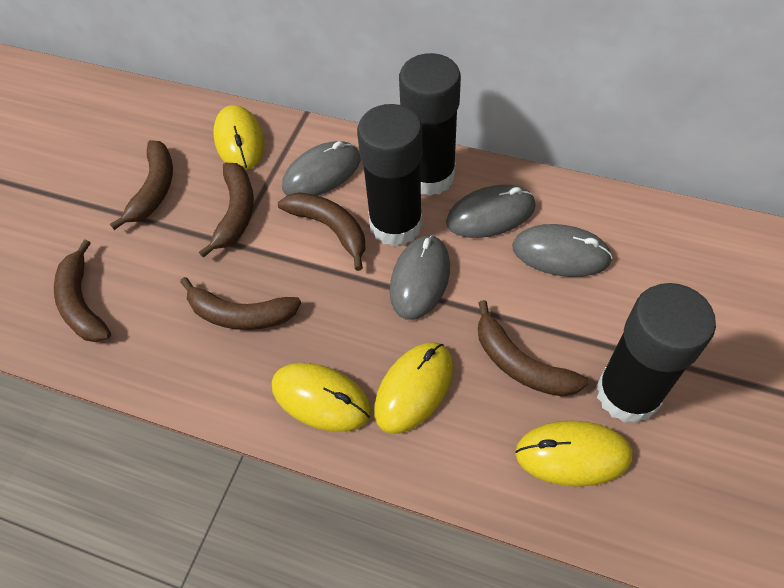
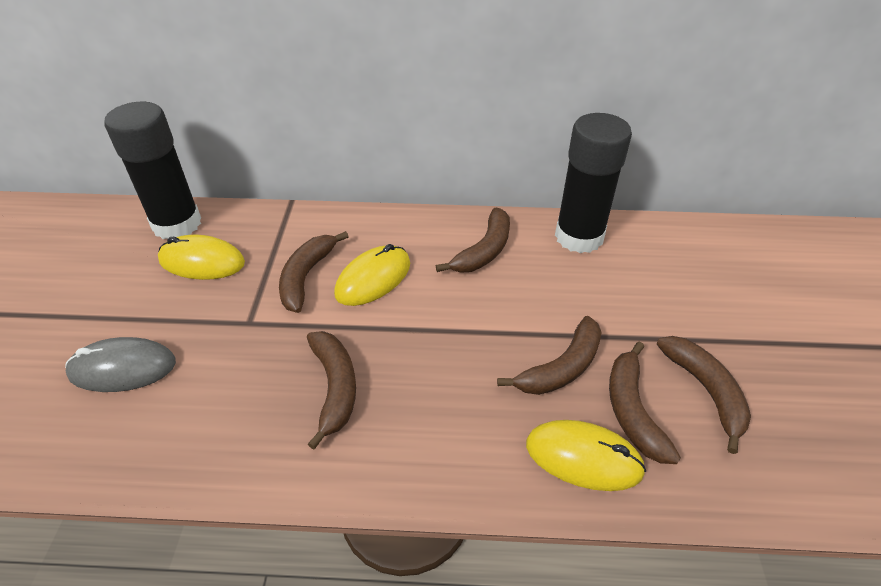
black glue stick: [357,104,423,247] [399,53,461,196] [596,283,716,424] = 3 -> [104,102,201,239] [555,113,632,253] = 2
grey mouse: [282,141,361,196] [390,235,450,320] [446,184,536,238] [512,224,613,277] = 4 -> [65,337,176,392] = 1
yellow mouse: [213,105,264,170] [272,363,371,432] [374,342,453,434] [515,420,633,487] = 4 -> [158,235,245,280] [334,244,410,306] [526,420,646,491] = 3

